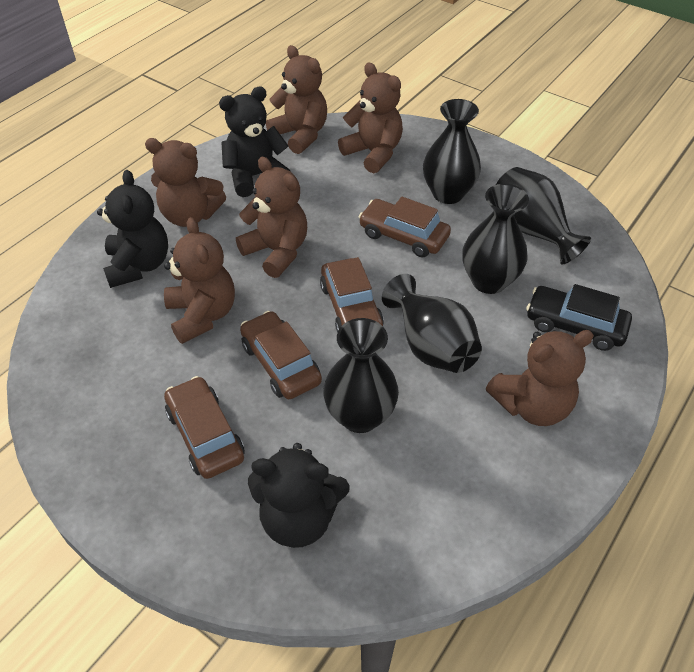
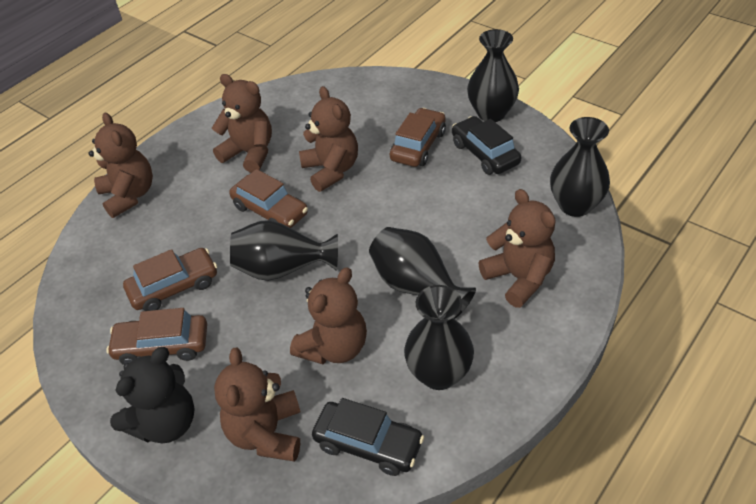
black car: [526,284,632,351] = 1 -> [312,398,424,476] [452,116,521,175] = 2
black teddy bear: [97,170,168,288] [219,86,291,197] [248,443,350,548] = 3 -> [110,347,195,443] = 1

